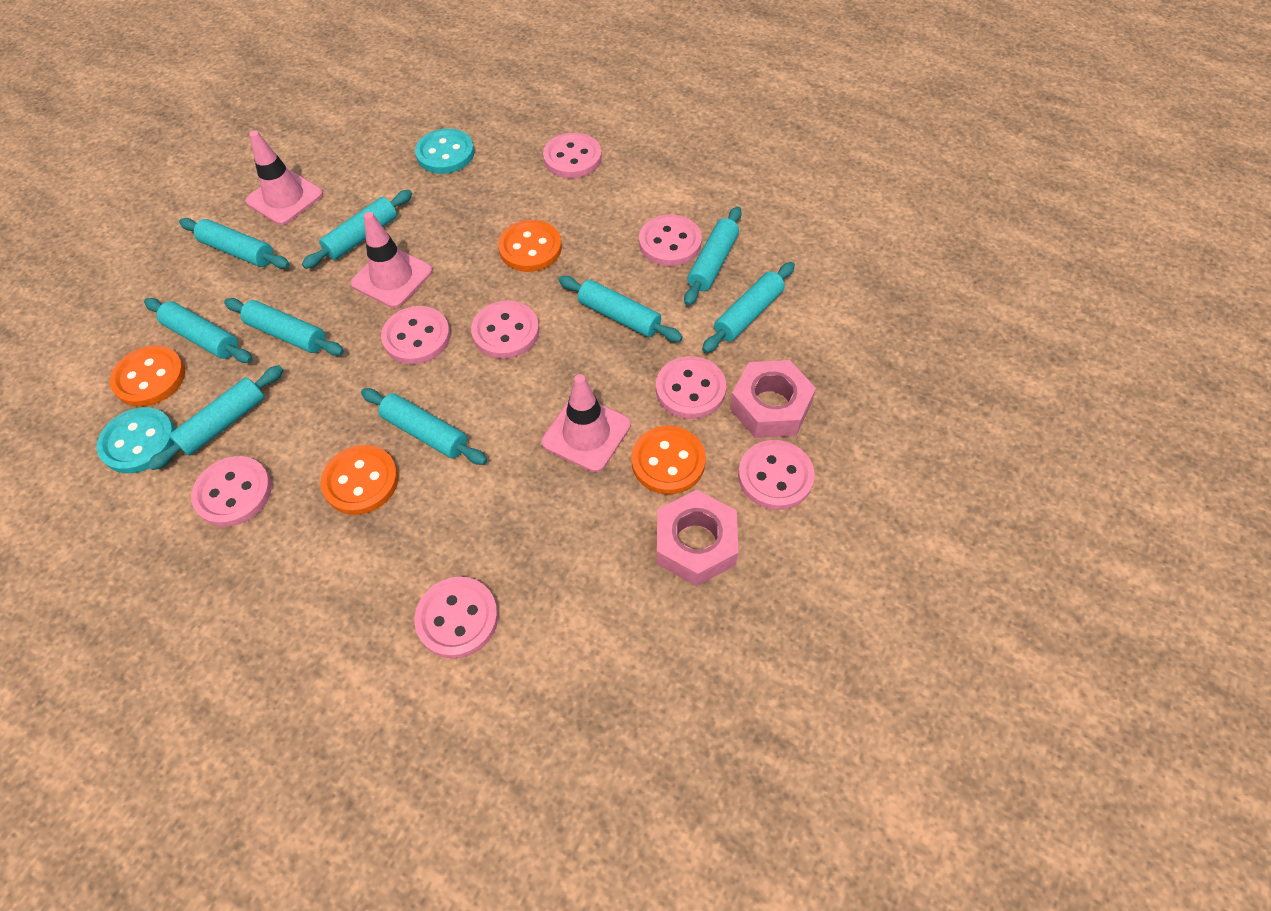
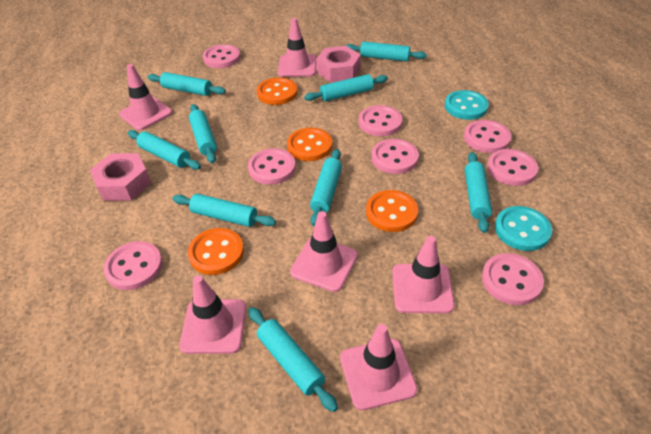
pink traffic cone: [245,130,323,225] [351,212,433,308] [541,374,631,472] = 3 -> [119,64,172,130] [179,275,246,354] [278,18,316,77] [290,211,358,292] [340,324,417,410] [392,236,455,313] = 6

